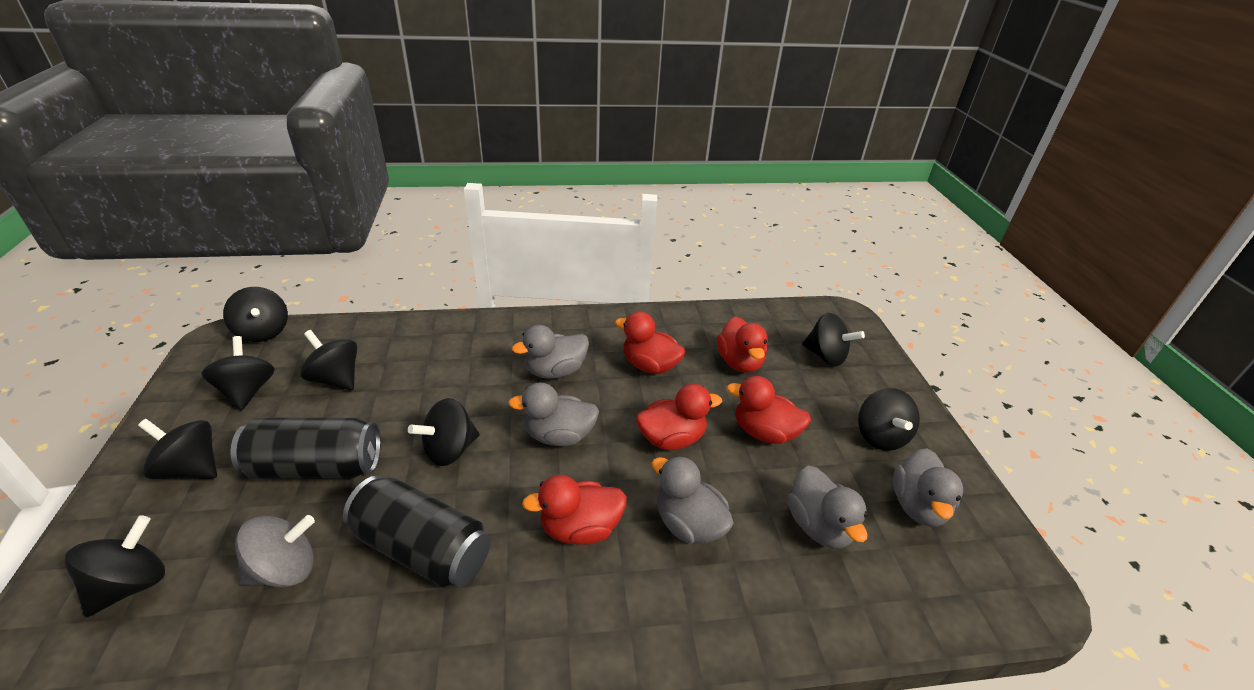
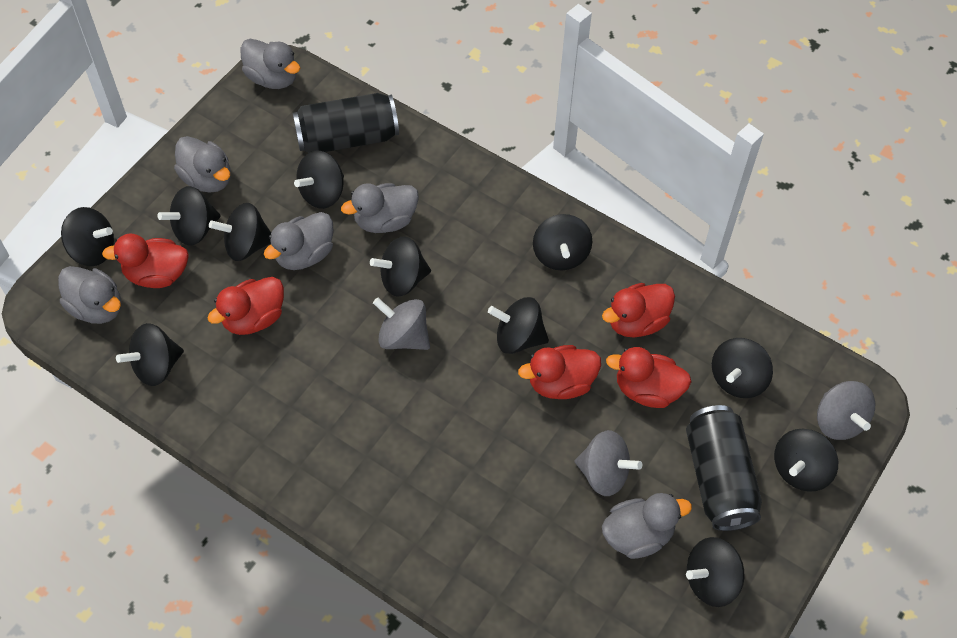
black spinning top: [64,515,165,617] [138,419,217,479] [201,336,275,411] [223,287,288,342] [300,330,357,390] [408,398,480,466] [802,313,865,366] [858,388,920,451] = 8 -> [61,207,114,266] [116,323,184,386] [158,186,221,246] [209,203,271,261] [294,151,344,209] [370,236,431,296] [488,297,549,354] [533,214,592,270] [686,537,744,607] [712,338,773,398] [774,429,838,492] = 11
grey duck: [508,382,599,446] [512,325,589,379] [652,456,734,544] [788,465,868,549] [893,448,963,527] = 5 -> [58,266,121,324] [174,136,231,193] [240,39,301,89] [264,212,334,270] [341,183,419,233] [602,493,692,559] = 6
grey spinning top: [235,515,315,587] = 1 -> [373,297,430,350] [575,430,642,496] [817,381,875,440] = 3

